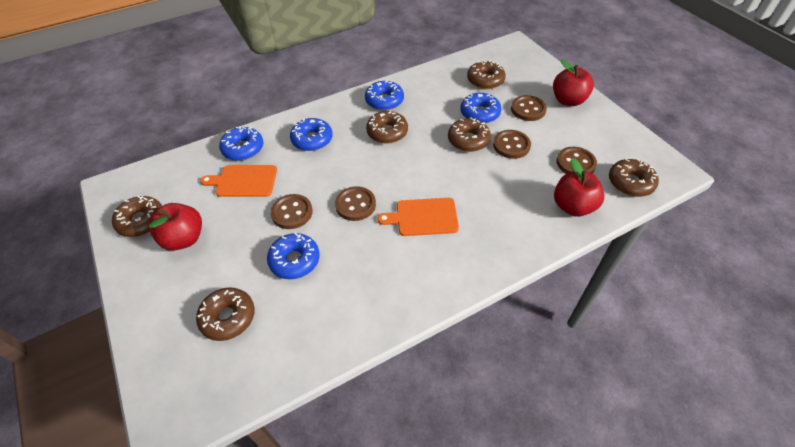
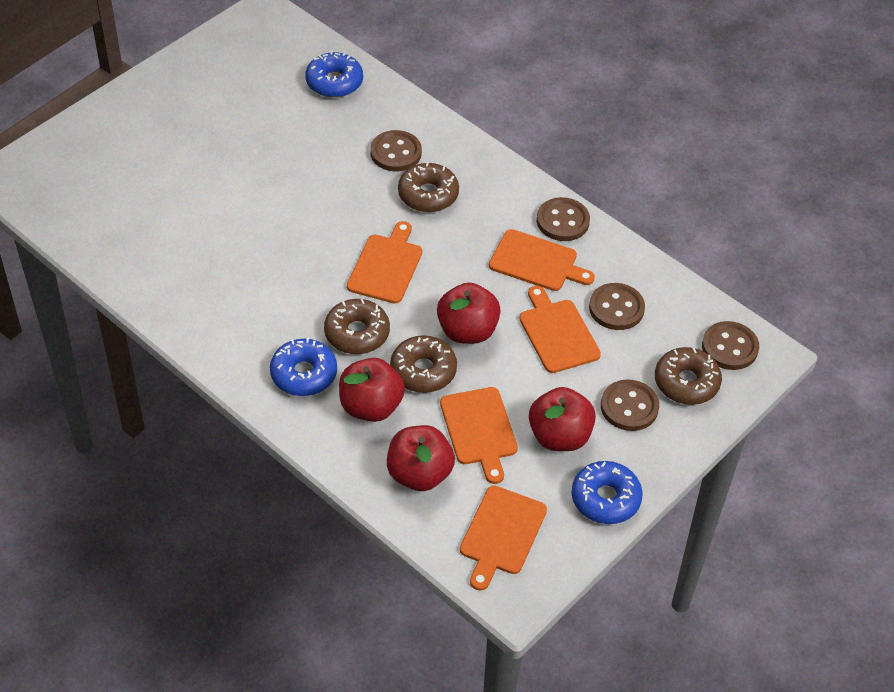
blue donut: [219,126,263,161] [267,233,320,279] [290,118,333,151] [365,81,404,111] [460,93,501,123] = 5 -> [270,338,337,396] [306,51,363,98] [572,461,643,524] = 3
brown donut: [112,196,162,237] [196,287,255,341] [366,111,408,144] [448,117,491,152] [467,60,506,89] [609,158,659,197] = 6 -> [324,299,390,354] [390,335,457,393] [398,162,459,212] [655,347,722,405] = 4
orange cutting board: [200,165,277,197] [378,198,459,236] = 2 -> [347,221,422,304] [440,387,518,484] [460,486,547,591] [489,229,595,291] [519,286,601,373] = 5
red apple: [149,203,202,251] [553,60,594,106] [554,158,604,217] = 3 -> [339,358,405,422] [387,425,455,491] [437,282,501,344] [529,387,596,451] = 4

